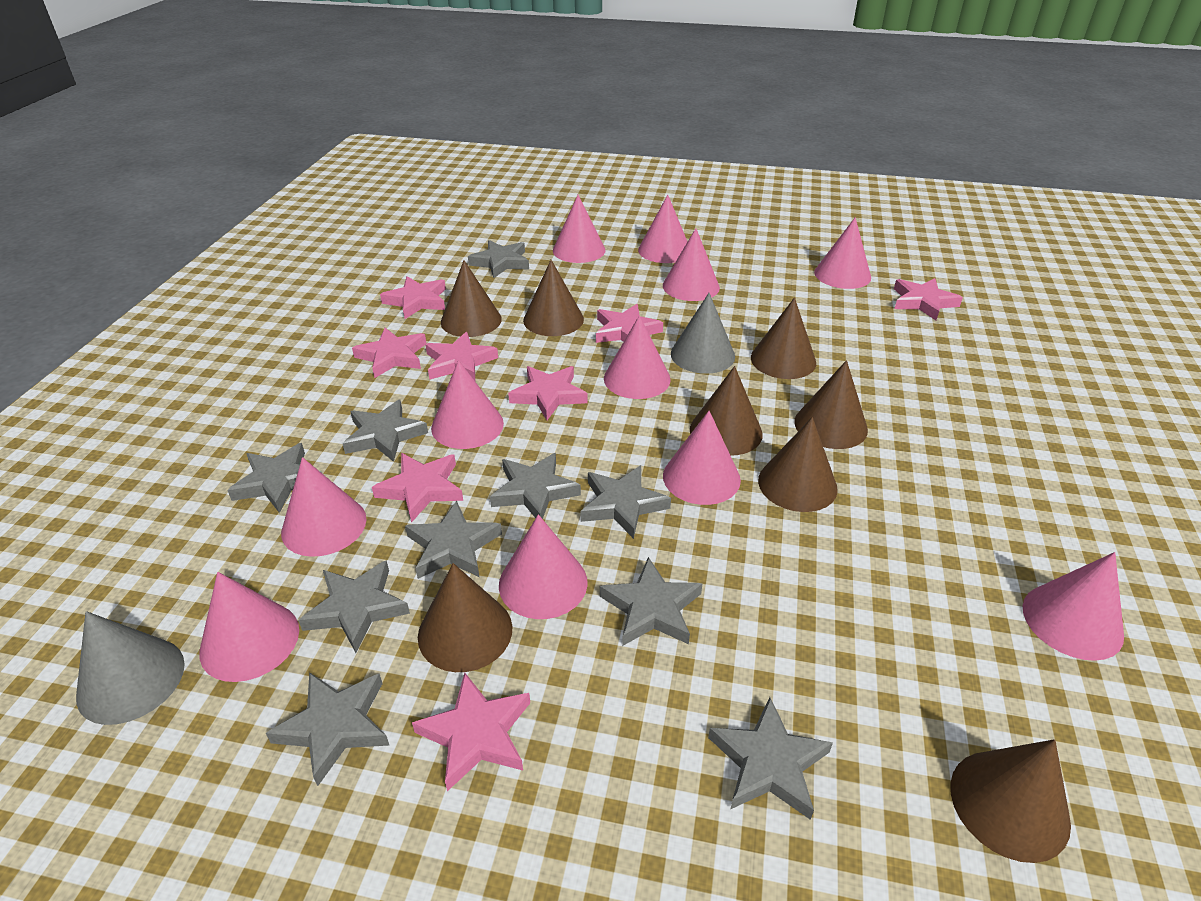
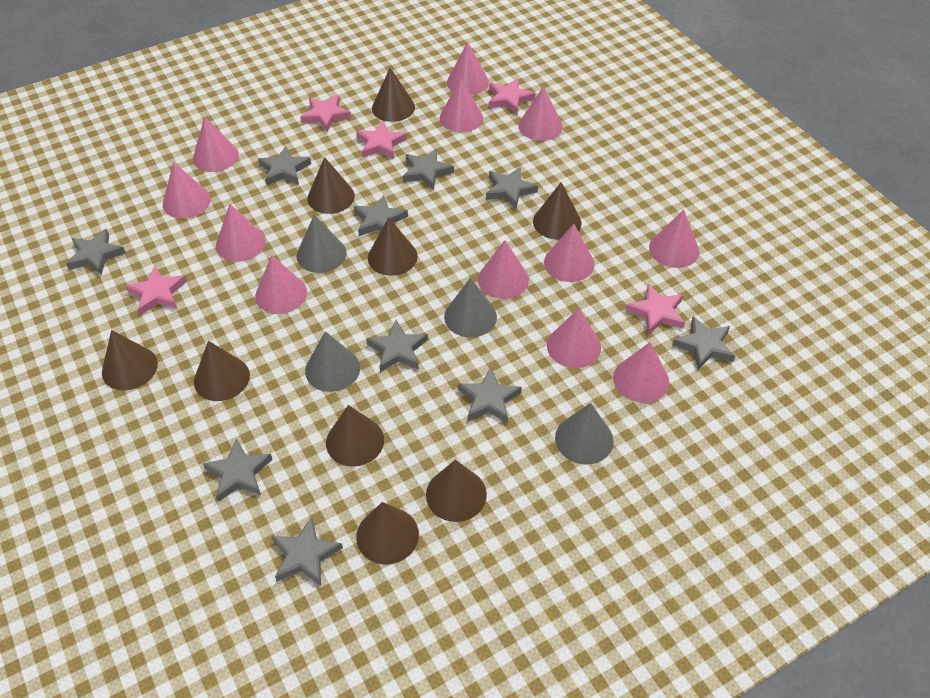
brown cone: [418,563,512,672] [441,260,502,337] [523,260,584,336] [690,366,763,456] [751,298,816,379] [758,417,838,512] [794,360,868,449] [950,739,1071,863] = 8 -> [102,330,158,390] [194,341,250,401] [307,157,355,214] [326,405,384,467] [356,502,419,565] [368,218,418,276] [372,68,415,122] [426,460,487,522] [533,182,582,240] = 9
grey cone: [76,611,185,725] [671,293,735,374] = 2 -> [297,215,346,273] [305,331,360,392] [444,278,497,337] [555,403,614,465] = 4
pink cone: [199,572,299,682] [281,457,367,557] [431,360,504,449] [499,514,588,619] [553,195,606,263] [604,315,671,399] [638,195,688,263] [663,228,720,301] [663,411,741,505] [814,217,871,289] [1023,552,1124,661] = 11 -> [163,162,211,219] [193,116,239,172] [216,204,266,262] [255,255,307,314] [440,78,483,132] [447,42,489,95] [478,240,529,299] [519,86,563,141] [544,224,595,282] [547,308,601,368] [613,342,669,403] [649,210,699,268] = 12
pink star: [352,328,427,378] [372,453,463,523] [380,276,446,319] [412,672,530,791] [425,332,498,381] [508,366,588,420] [596,304,663,343] [894,278,963,320] = 8 -> [126,266,187,315] [301,95,351,132] [356,121,407,159] [489,78,535,114] [626,284,685,335] = 5

